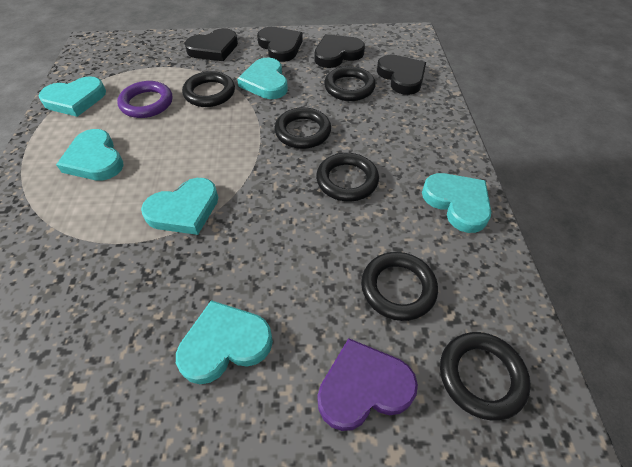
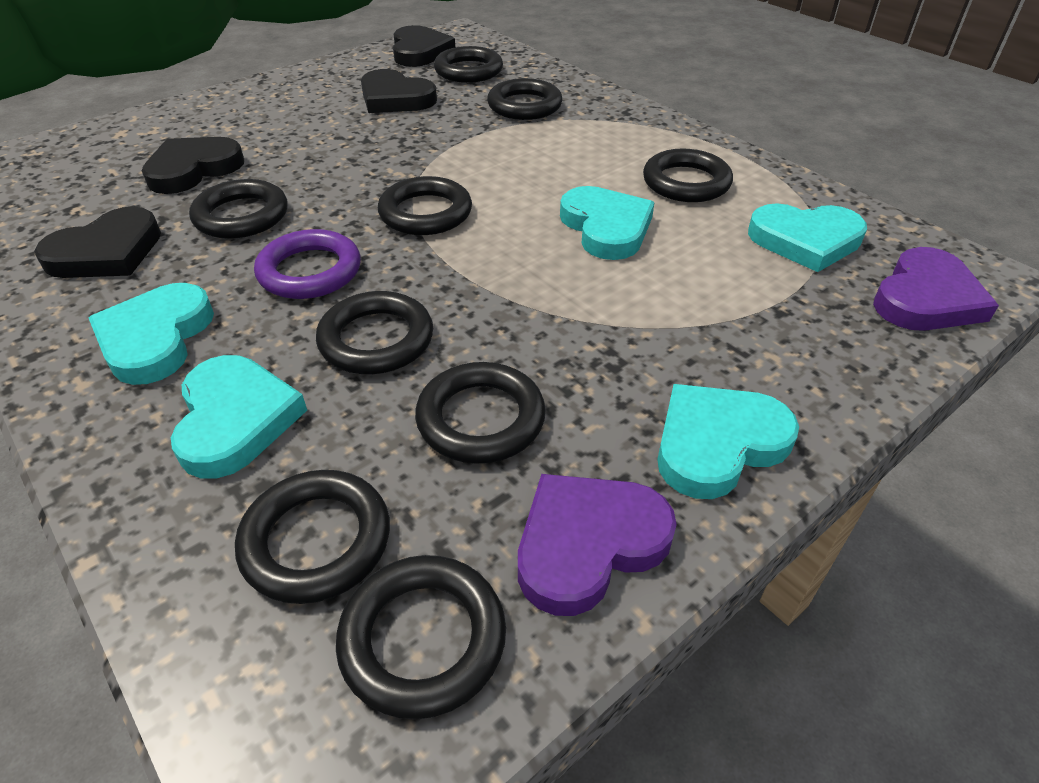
black ring: [182,71,235,107] [275,107,331,149] [316,153,379,201] [324,66,376,101] [361,252,438,321] [440,332,531,421] = 6 -> [189,179,288,239] [235,470,390,604] [316,291,433,374] [336,555,506,719] [378,176,472,235] [415,362,546,464] [434,46,503,83] [487,78,563,120] [643,149,733,202] = 9
purple heart: [317,338,418,431] = 1 -> [518,474,677,616] [873,247,999,331] = 2
turquoise heart: [39,76,106,117] [56,129,124,181] [141,178,218,235] [176,300,273,384] [237,58,288,99] [422,173,491,233] = 6 -> [89,283,214,385] [171,355,307,478] [560,186,655,260] [657,384,799,499] [748,203,867,272] = 5

